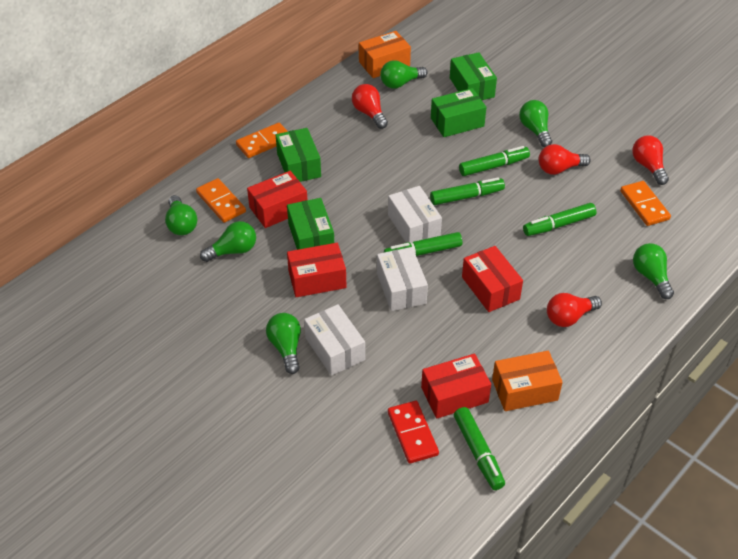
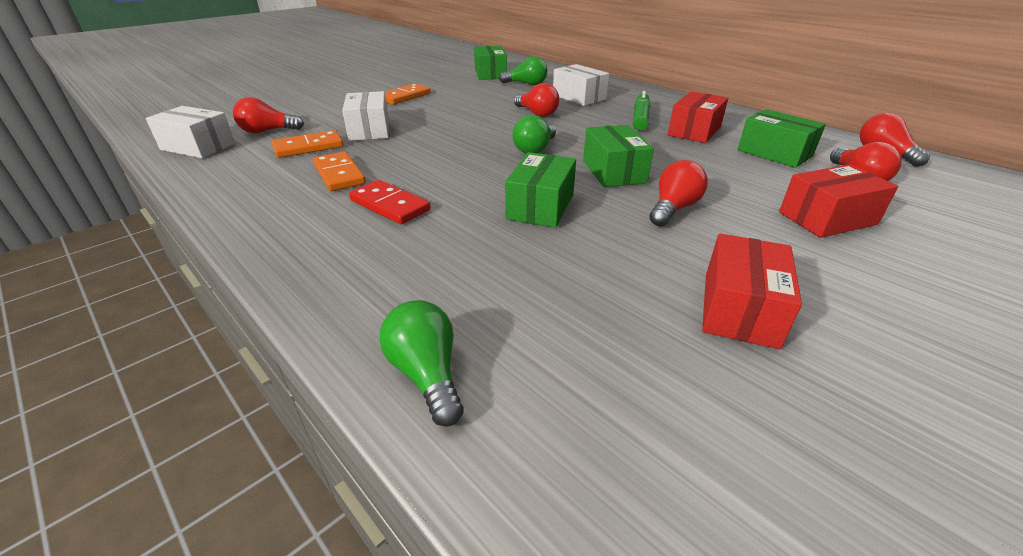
green light bulb: [165,195,197,235] [200,221,256,262] [266,313,301,374] [380,60,428,89] [519,100,552,147] [633,243,674,299] = 6 -> [380,300,464,427] [499,56,548,85] [513,115,556,154] = 3
green marker: [384,232,462,256] [430,178,505,205] [454,407,505,490] [459,146,530,176] [523,203,597,236] = 5 -> [633,91,650,131] = 1
orange box: [359,31,411,78] [492,351,563,411] = 2 -> none = 0
red box: [247,171,307,228] [287,243,346,297] [421,354,491,419] [462,246,523,312] = 4 -> [668,91,728,143] [702,234,802,349] [779,164,898,238] = 3
red light bulb: [352,84,388,129] [539,144,591,175] [547,293,602,327] [632,136,669,185] = 4 -> [233,97,304,133] [514,83,559,117] [649,160,708,227] [830,142,902,181] [860,113,930,167] = 5

